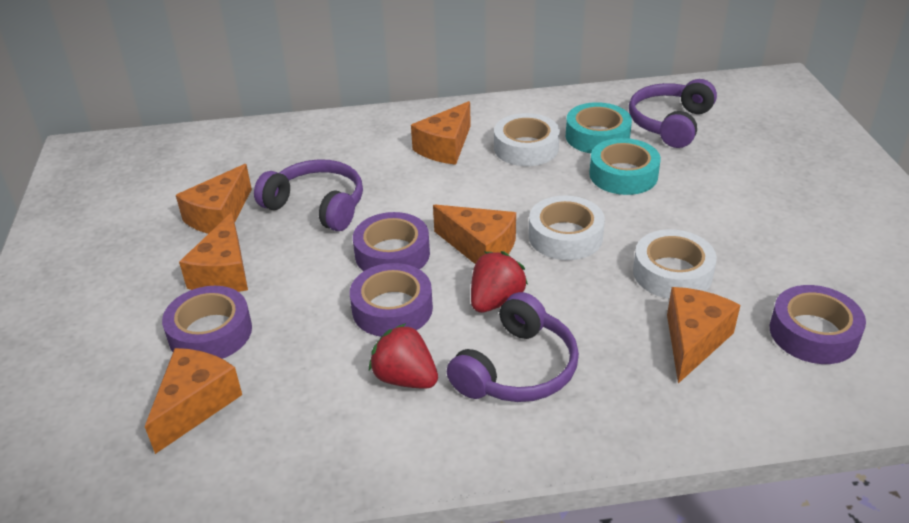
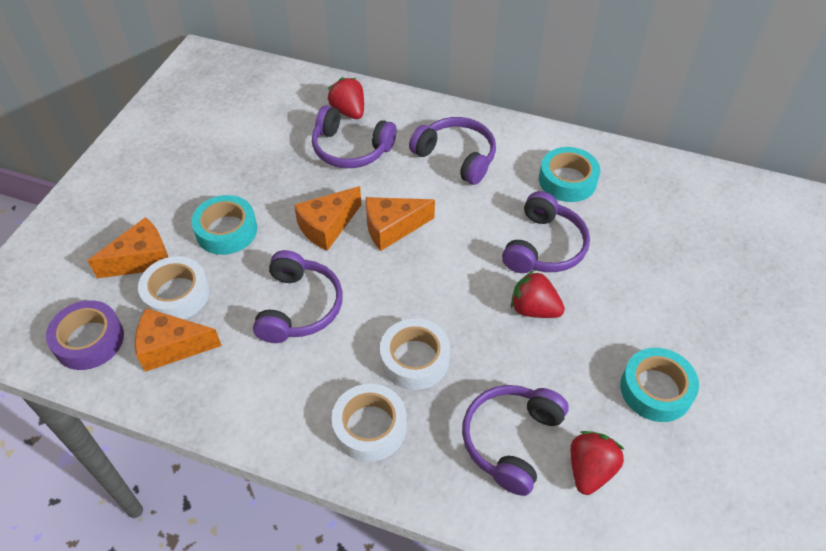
orange cheese: [145,348,242,454] [176,164,252,234] [179,212,248,292] [411,101,471,165] [433,205,516,264] [667,287,740,383] = 6 -> [88,217,168,278] [135,308,222,372] [294,186,362,251] [366,197,435,251] = 4
purple headphones: [254,159,363,231] [447,292,579,402] [629,79,717,148] = 3 -> [253,250,343,343] [312,106,396,168] [409,117,496,185] [462,385,569,496] [502,191,590,273] = 5
purple tape: [162,286,252,359] [350,263,433,337] [353,212,430,271] [770,285,866,364] = 4 -> [46,300,124,370] = 1
red strawberry: [369,323,438,389] [471,251,528,313] = 2 -> [327,77,364,119] [511,270,565,318] [570,431,625,495] = 3
turquoise tape: [566,102,632,153] [589,138,661,195] = 2 -> [191,195,257,255] [539,147,600,202] [621,348,699,422] = 3

